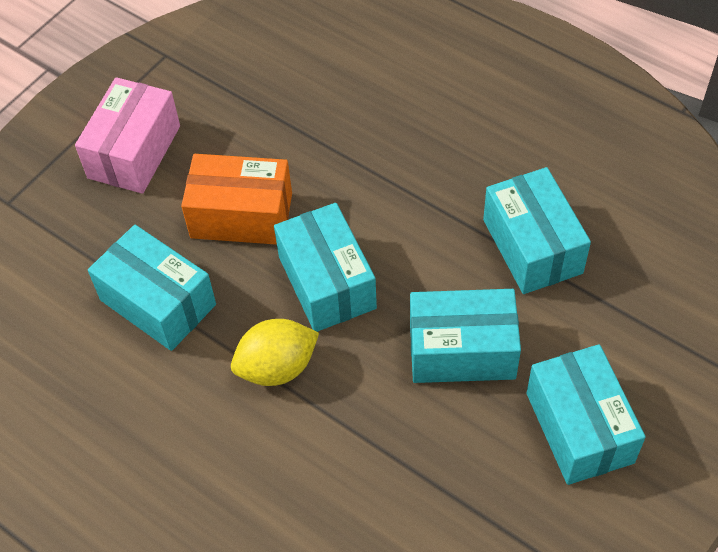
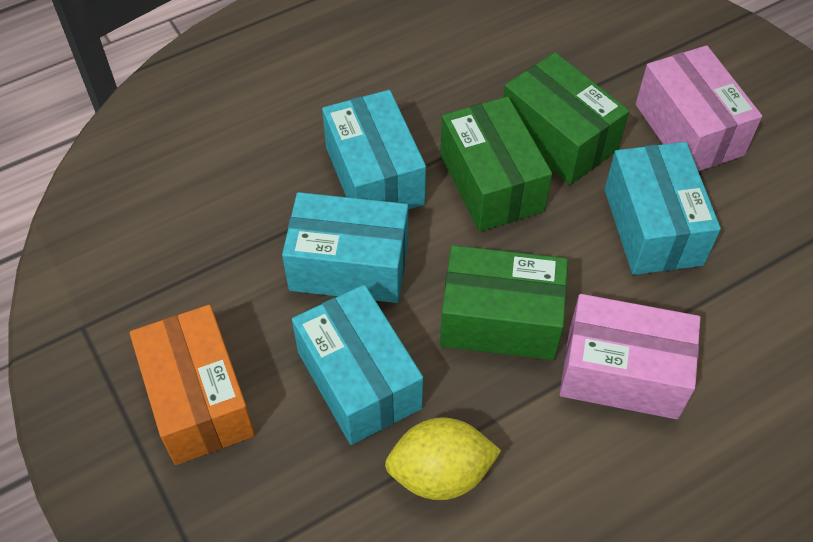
green box: none = 0 -> [440,96,552,232] [440,245,568,360] [503,52,629,185] = 3
pink box: [75,77,180,194] = 1 -> [560,294,701,419] [636,45,762,171] = 2
turquoise box: [88,225,216,351] [274,203,377,332] [410,289,521,383] [483,167,591,294] [527,344,646,485] = 5 -> [282,192,408,303] [292,285,423,445] [322,90,426,210] [605,142,721,275] = 4

